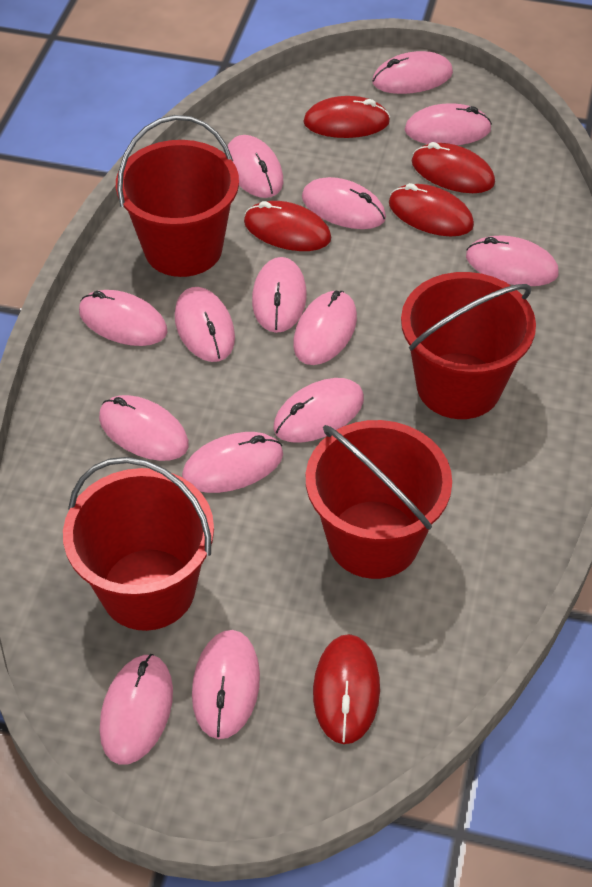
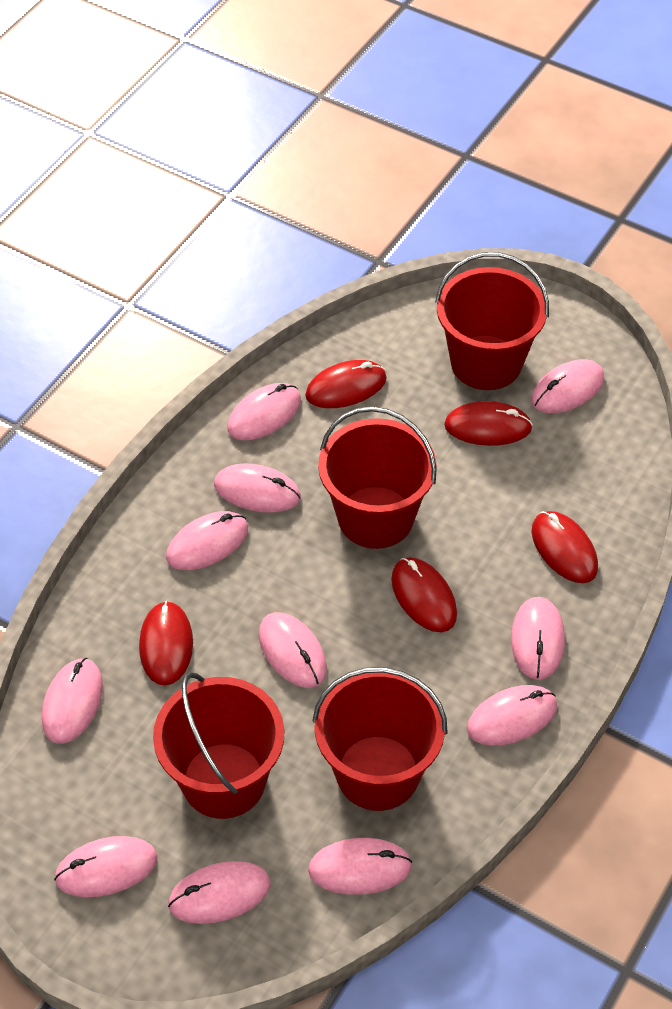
pink mouse: [79,290,168,346] [99,395,189,461] [100,654,173,765] [175,287,235,362] [182,432,283,493] [192,630,260,739] [228,135,283,198] [252,257,307,333] [273,378,364,443] [293,291,357,365] [302,177,386,229] [372,51,453,94] [405,103,492,145] [466,235,559,286] = 14 -> [42,658,103,744] [54,836,157,897] [166,511,248,570] [168,861,271,924] [214,463,301,513] [227,383,301,440] [259,612,327,688] [308,838,412,895] [467,685,557,746] [511,597,565,680] [531,359,604,413] = 11

